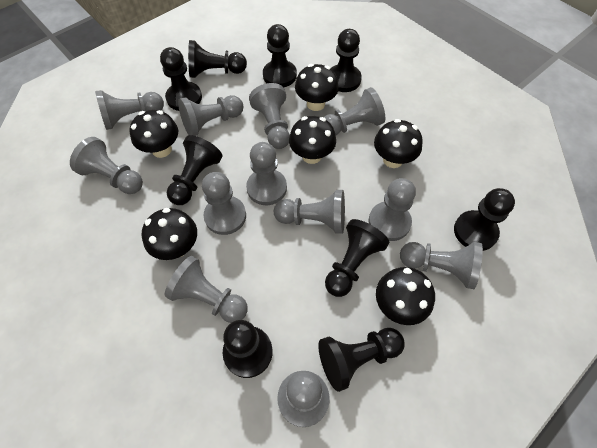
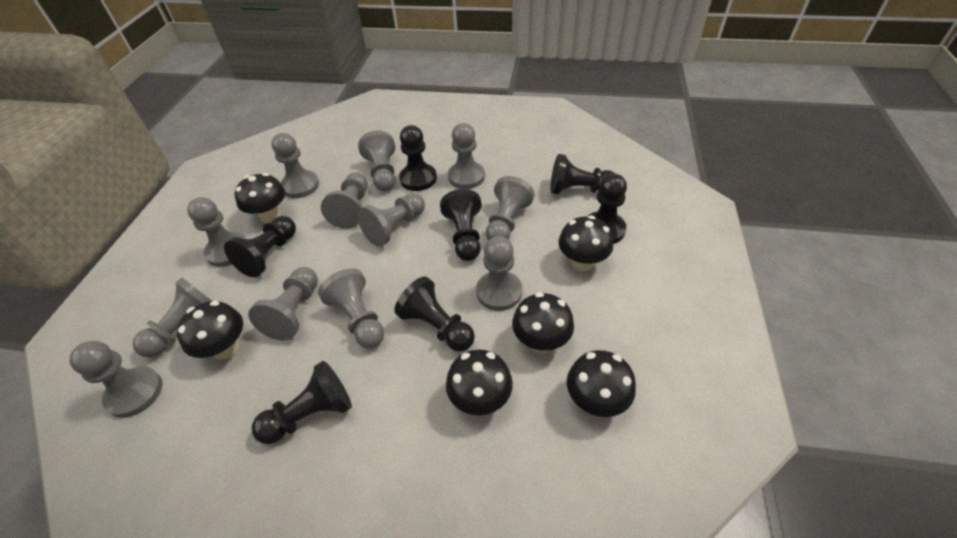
black pawn: [160,47,202,111] [167,135,223,205] [188,40,247,78] [222,320,273,378] [263,24,297,87] [318,328,405,392] [325,219,389,297] [330,29,362,92] [454,188,515,251] = 9 -> [224,216,296,277] [252,361,352,444] [394,276,475,352] [399,125,437,191] [440,189,482,261] [551,154,614,194] [587,173,627,244] = 7

